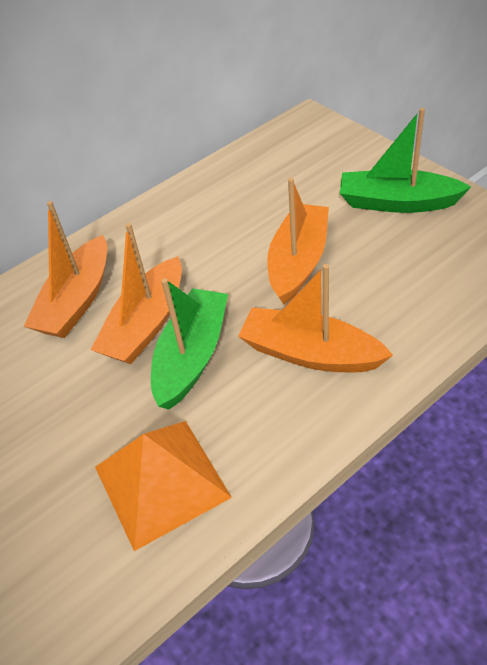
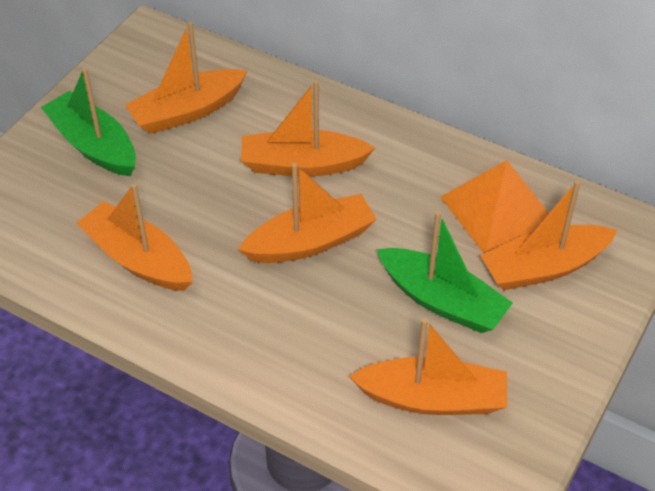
orange boat: [23,201,107,338] [90,223,182,364] [238,264,393,372] [267,178,329,304] = 4 -> [76,183,193,291] [125,22,247,134] [238,163,377,263] [241,80,375,177] [349,318,507,415] [480,180,617,290] = 6

